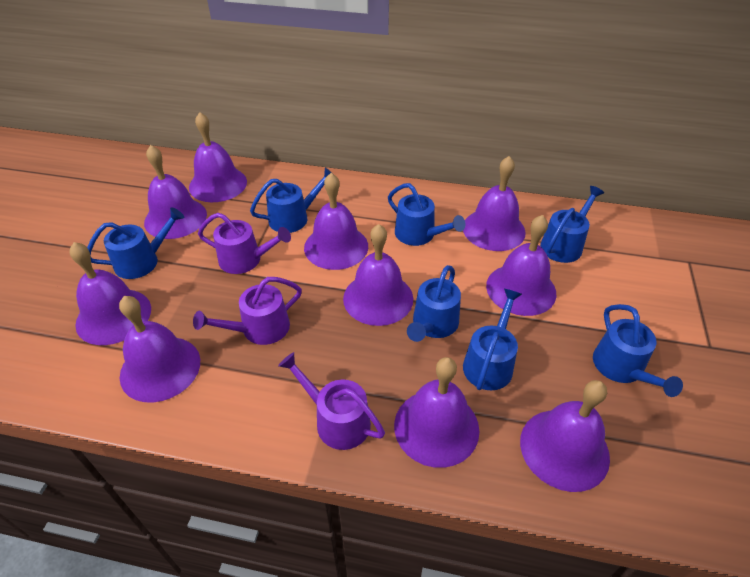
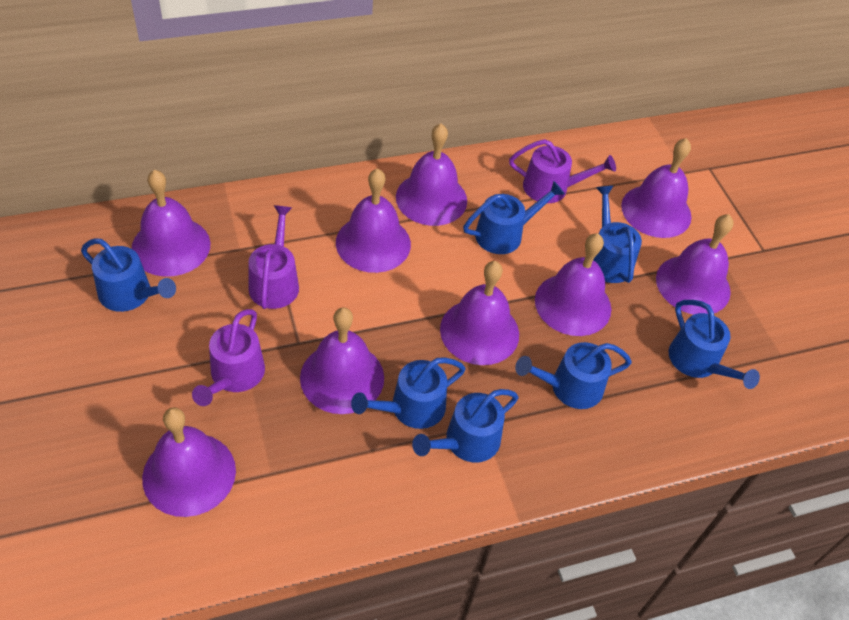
purple bell: [69,242,151,345] [119,296,200,403] [144,145,207,239] [189,112,247,202] [304,173,368,270] [343,224,413,326] [394,357,479,468] [463,156,526,251] [486,215,556,316] [520,380,610,492] = 10 -> [131,170,210,277] [142,407,236,517] [300,307,384,414] [336,168,411,273] [396,124,467,226] [440,261,519,365] [535,233,611,336] [621,138,692,238] [656,214,733,315] = 9

